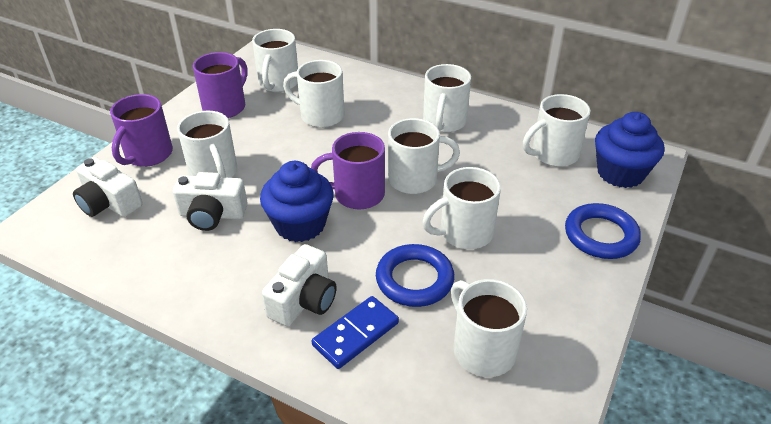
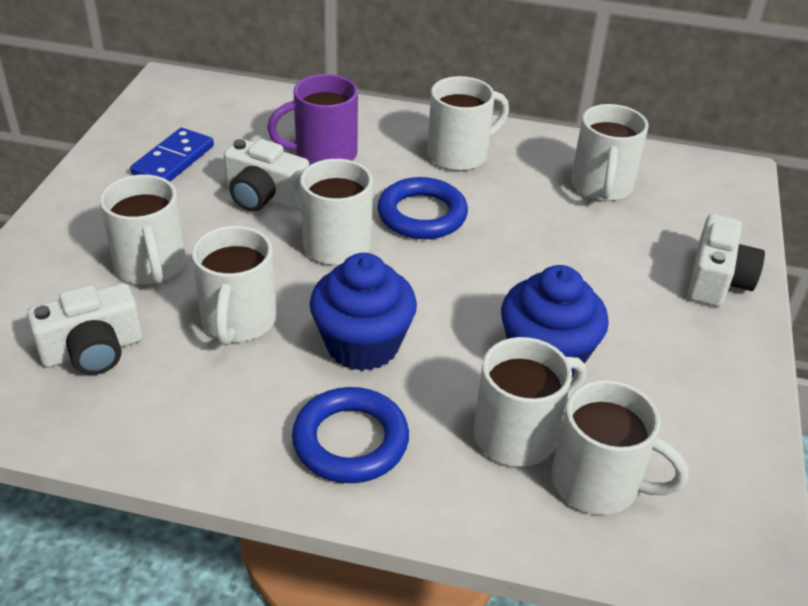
purple mug: [110,94,173,167] [193,52,247,118] [311,132,385,209] = 3 -> [267,74,358,166] = 1
white mug: [177,111,237,178] [252,29,298,92] [283,60,345,128] [388,118,460,194] [422,167,501,249] [423,64,471,133] [451,279,527,377] [523,94,591,167] = 8 -> [100,175,186,285] [192,226,277,345] [289,159,373,265] [427,76,509,171] [474,337,586,467] [552,380,689,515] [571,104,649,201] = 7

